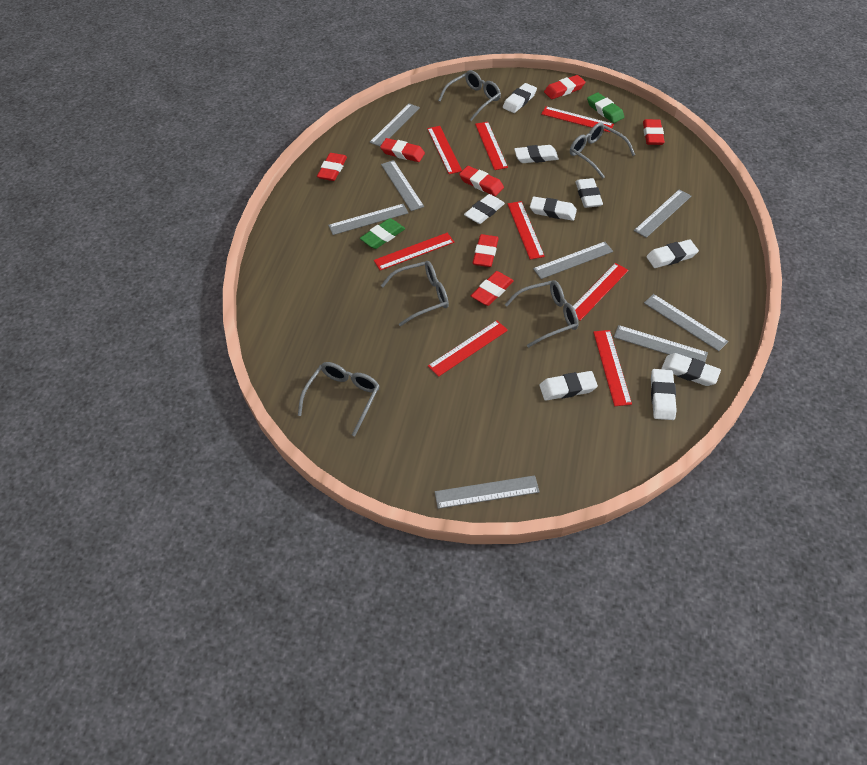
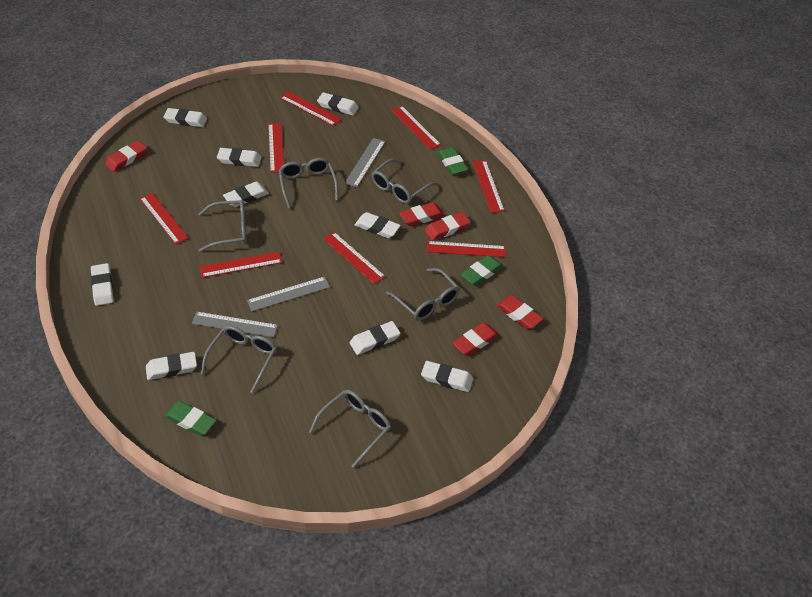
green eraser: [360,218,405,249] [587,92,624,123] = 2 -> [164,401,216,436] [437,147,468,175] [461,255,504,286] = 3
grey glasses: [298,362,379,437] [381,261,449,326] [438,70,501,121] [505,280,578,348] [570,123,635,178] = 5 -> [198,200,247,252] [201,326,277,393] [279,158,338,208] [309,390,391,468] [371,159,438,204] [386,268,460,320] = 6
grey ruler: [328,204,408,235] [370,103,420,147] [381,160,424,211] [435,475,540,509] [533,242,613,279] [614,325,708,362] [634,189,691,238] [644,294,729,351] = 8 -> [192,312,278,338] [247,276,330,312] [344,138,385,187] = 3
red eraser: [317,153,347,181] [380,138,425,162] [459,166,504,196] [471,271,514,306] [472,234,499,267] [544,75,585,99] [643,119,665,145] = 7 -> [105,141,147,172] [399,202,445,226] [425,212,471,241] [453,323,499,356] [496,295,543,329] = 5

